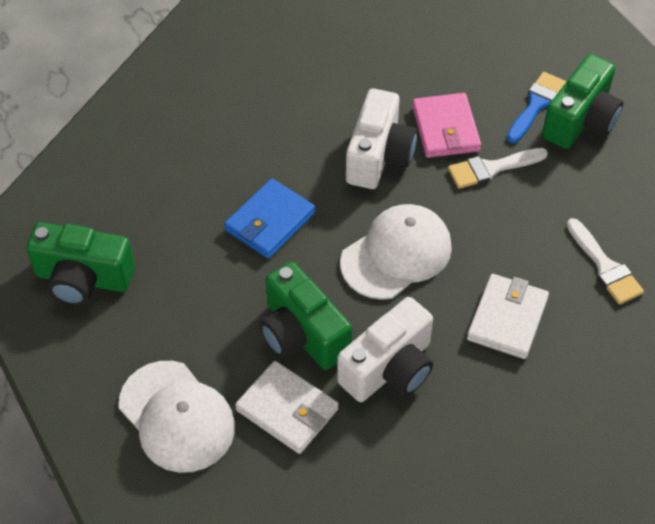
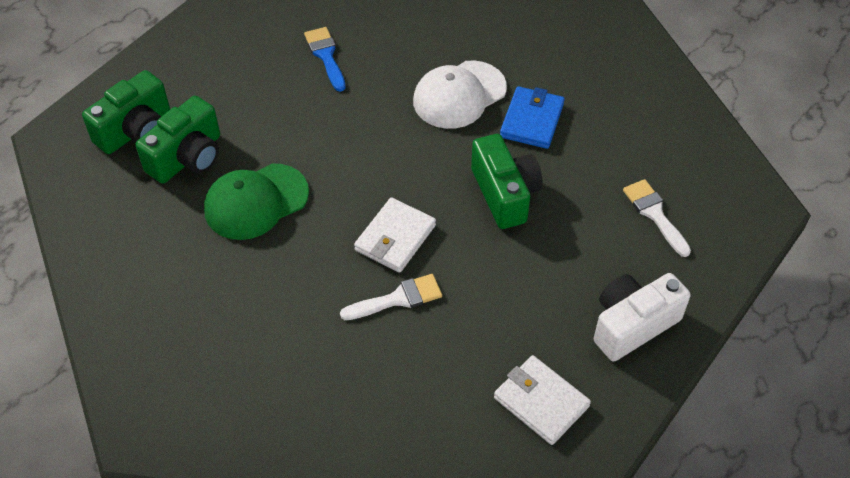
green cap: none = 0 -> [204,163,309,240] = 1
pink wallet: [412,93,481,158] = 1 -> none = 0
white camera: [337,297,433,402] [346,89,417,189] = 2 -> [594,273,691,362] = 1
white cap: [119,361,235,473] [340,204,452,300] = 2 -> [413,60,507,129] = 1

